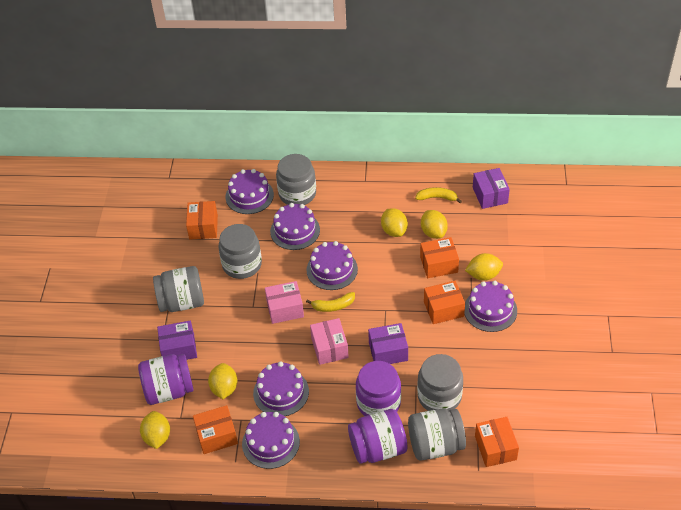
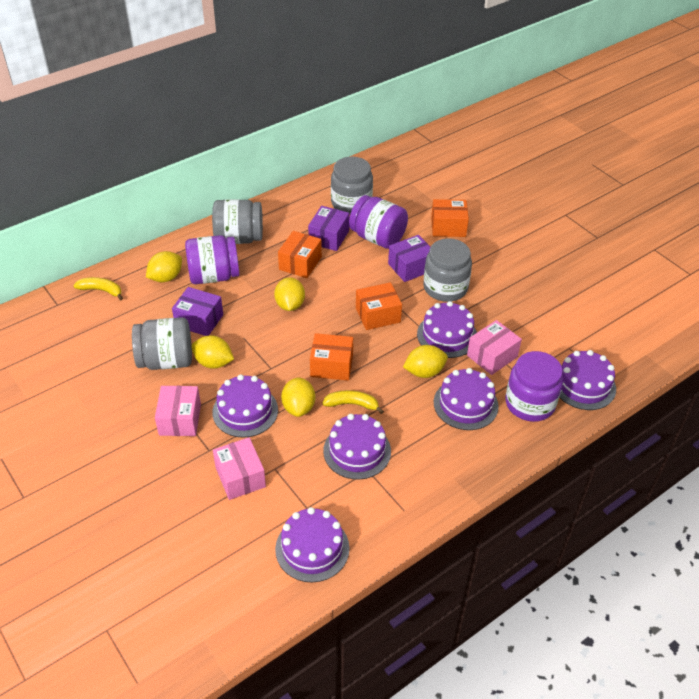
grey jar: [153,266,204,312] [218,224,262,279] [276,154,316,205] [408,408,466,461] [417,354,463,411] = 5 -> [132,317,192,370] [212,199,263,244] [331,157,373,215] [423,238,472,302] = 4
orange box: [186,201,218,240] [193,405,238,454] [420,237,459,278] [424,281,465,324] [475,417,519,467] = 5 -> [278,231,322,278] [310,333,353,381] [356,282,402,330] [431,199,469,237] = 4
pink box: [265,281,304,324] [310,318,349,365] = 2 -> [155,386,201,436] [213,437,266,500] [467,320,522,375] = 3

